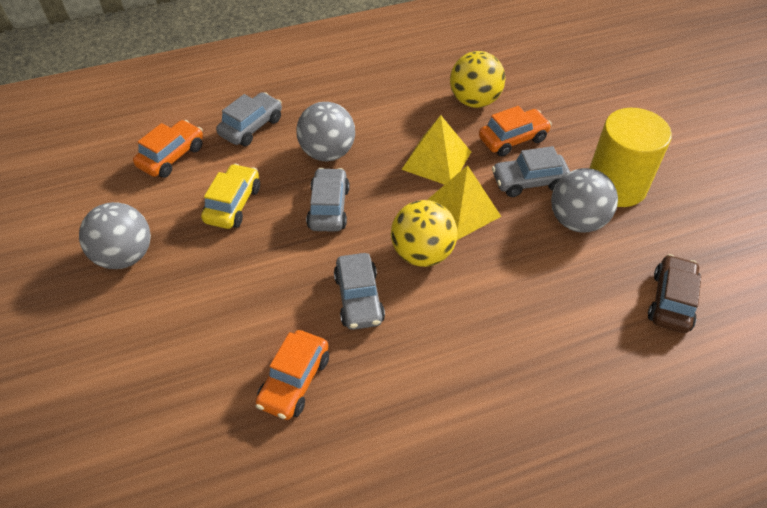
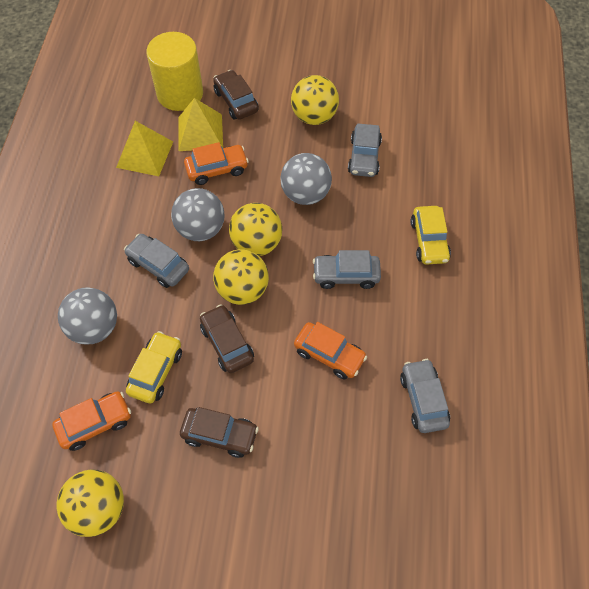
brown car: [648,254,701,333] = 1 -> [180,407,259,458] [200,304,254,373] [213,70,259,120] = 3
yellow ball: [391,200,458,267] [450,51,505,108] = 2 -> [57,469,124,537] [213,249,269,305] [229,203,282,256] [291,75,339,125] = 4
yellow car: [201,164,260,229] = 1 -> [126,331,182,404] [411,206,451,265] = 2

